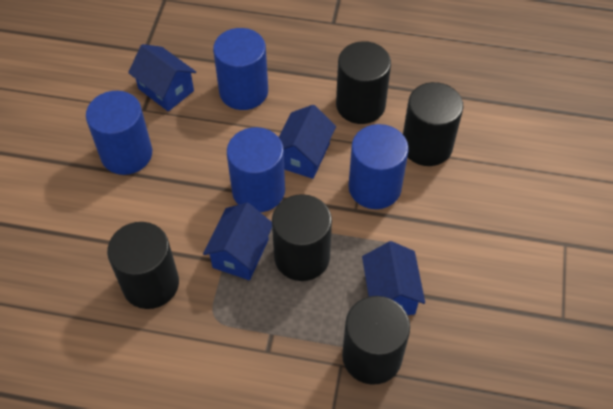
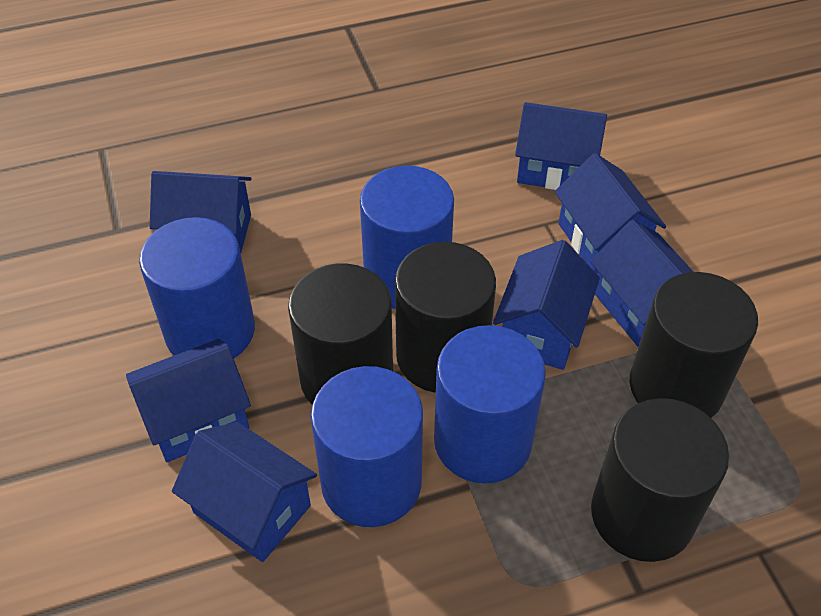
black cylinder: [107,222,179,309] [272,194,332,281] [336,41,391,124] [342,296,410,385] [403,82,463,166] = 5 -> [288,264,393,404] [395,242,496,393] [591,398,729,562] [629,272,758,418] = 4
blue house: [128,44,196,112] [203,203,272,280] [279,105,336,179] [362,241,425,315] = 4 -> [126,339,251,462] [150,171,251,253] [172,422,317,562] [493,240,600,370] [515,102,607,190] [554,153,666,274] [590,220,694,347] = 7

